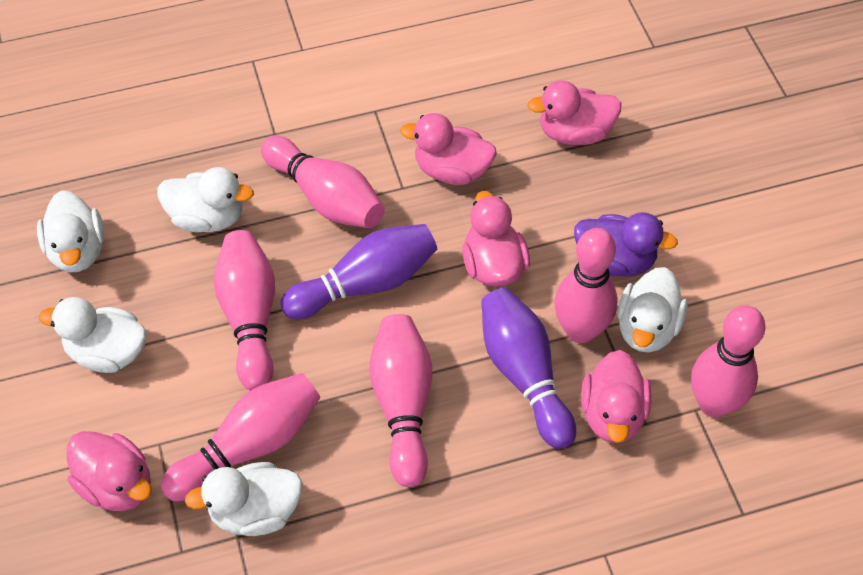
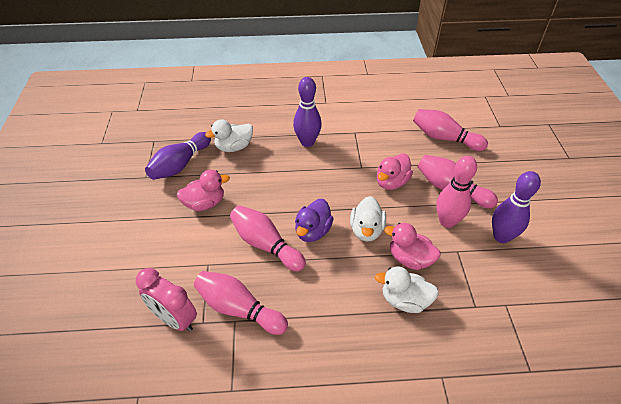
pink bowling pin: [161,373,320,501] [214,230,275,391] [261,136,385,228] [369,314,432,487] [554,228,618,343] [691,305,766,418] = 6 -> [194,271,288,335] [230,205,306,272] [413,109,488,151] [418,155,498,208] [436,156,477,228] = 5
pink clock: none = 0 -> [136,268,197,332] = 1
pink duck: [67,431,152,511] [400,113,497,185] [462,191,530,287] [527,81,622,145] [581,350,652,443] = 5 -> [177,170,230,211] [377,153,413,190] [384,223,441,270] = 3
purple bowling pin: [280,224,437,319] [481,288,576,449] = 2 -> [145,132,211,180] [293,77,322,147] [492,171,541,243] = 3
white duck: [37,190,104,272] [39,297,147,373] [157,167,254,232] [185,462,303,536] [617,267,687,353] = 5 -> [205,119,253,152] [350,196,386,241] [375,266,439,313] = 3

